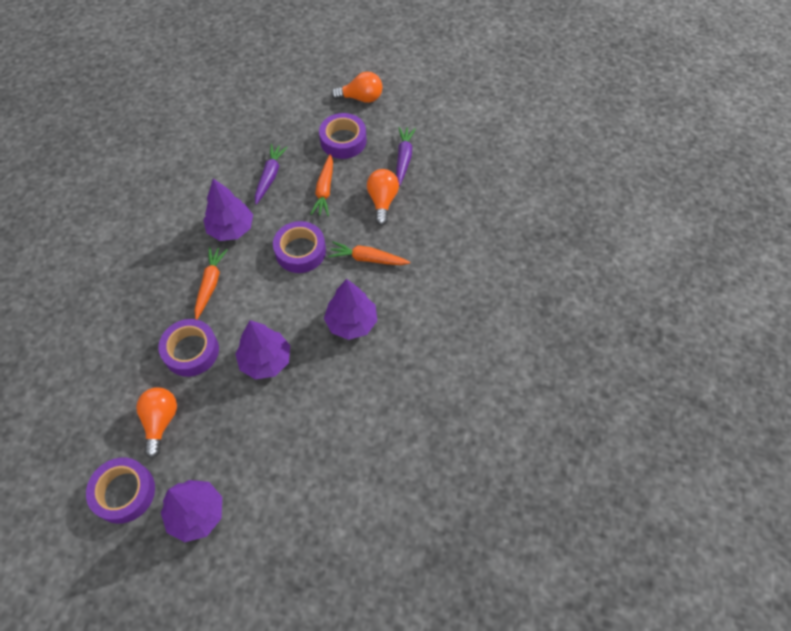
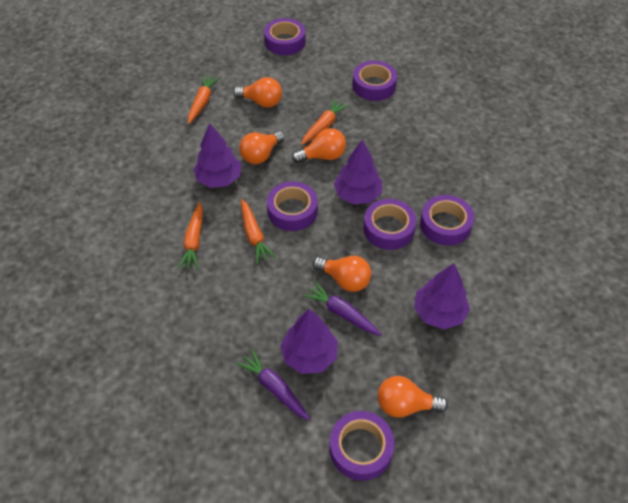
orange carrot: [194,247,228,320] [310,154,333,216] [328,241,410,265] = 3 -> [178,202,203,270] [188,75,219,124] [241,199,276,264] [301,99,349,145] = 4
orange light bulb: [136,387,177,458] [331,72,383,103] [367,169,399,226] = 3 -> [233,77,282,108] [239,131,285,164] [292,128,346,163] [313,256,371,292] [378,376,448,418] = 5
purple tape: [86,457,155,524] [158,319,219,377] [273,221,326,273] [319,113,367,159] = 4 -> [264,18,306,55] [267,181,318,231] [329,411,395,481] [353,61,397,101] [363,199,417,250] [420,195,474,246] = 6

